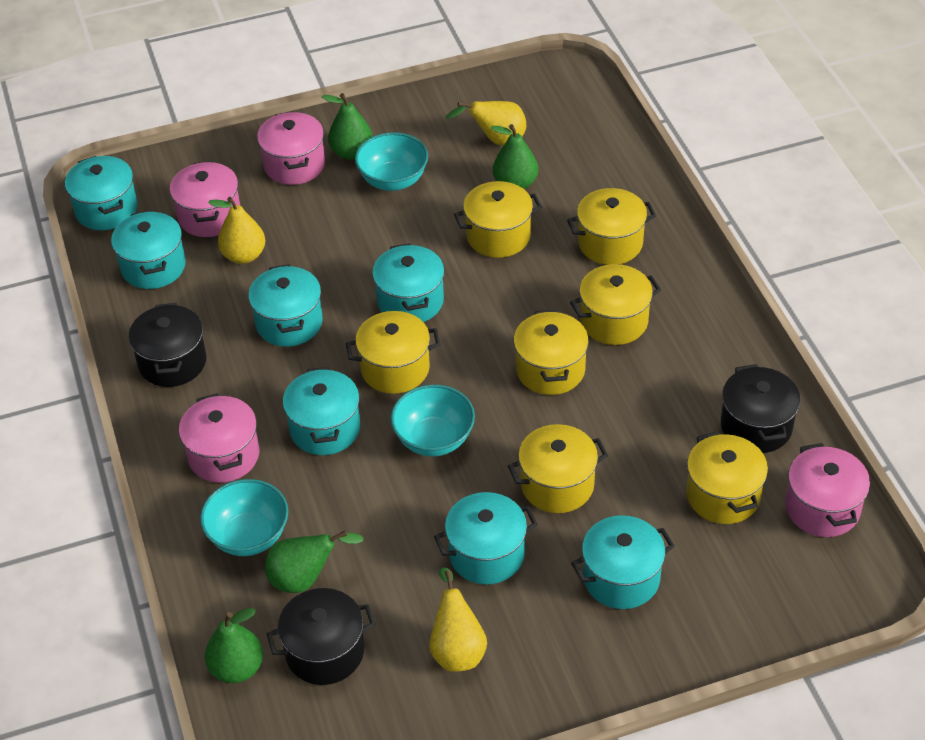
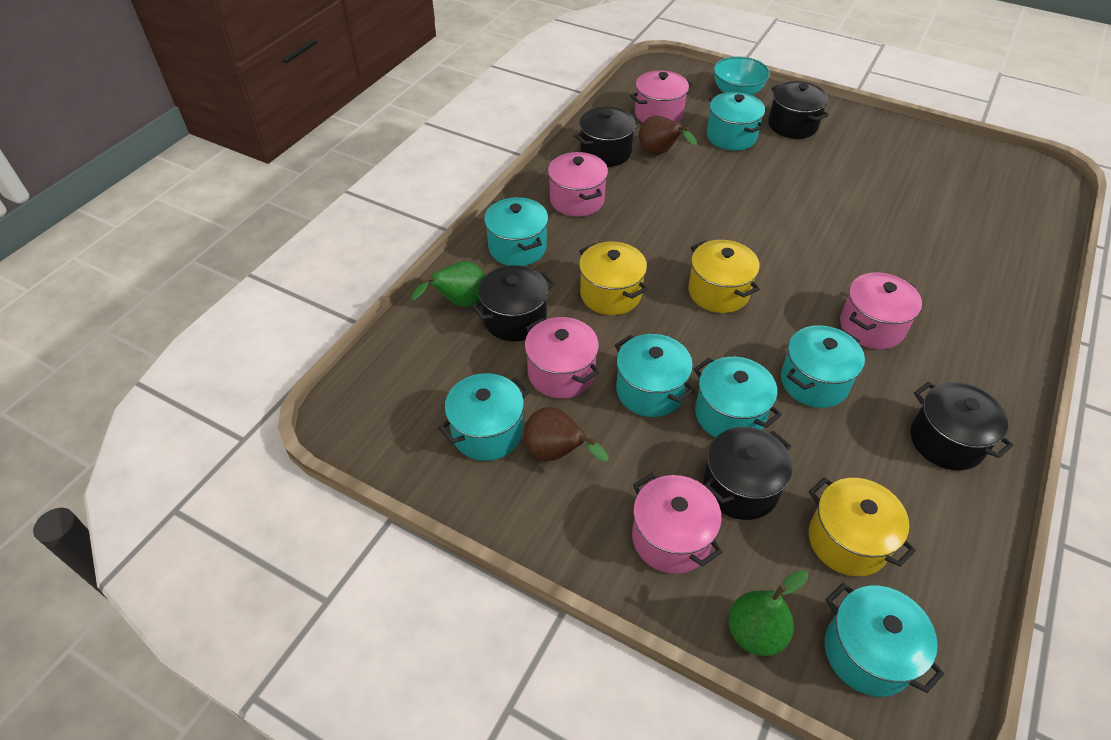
black pot: [128,303,207,387] [267,588,376,685] [721,364,800,453] = 3 -> [471,265,555,342] [574,107,640,167] [703,427,792,520] [768,81,829,139] [911,382,1014,471] = 5
brown pear: none = 0 -> [524,407,608,462] [639,116,697,155] = 2
green pear: [205,608,263,683] [265,531,364,593] [322,93,373,160] [491,124,538,189] = 4 -> [411,261,485,307] [728,570,808,656] = 2
pink pot: [170,161,240,237] [179,393,260,483] [257,111,325,185] [785,443,870,537] = 4 -> [525,317,600,399] [548,152,608,217] [630,70,693,123] [632,473,722,574] [840,272,922,349] = 5
turquoise bowl: [200,479,288,556] [355,132,428,191] [391,385,475,457] = 3 -> [713,56,770,95] = 1
yellow pear: [208,197,265,264] [429,567,487,672] [446,101,526,145] = 3 -> none = 0
yellow pot: [346,311,441,394] [454,181,542,258] [508,424,608,513] [514,310,589,395] [567,188,656,265] [570,264,661,345] [686,431,768,524] = 7 -> [579,242,648,315] [688,240,760,313] [809,477,916,576] = 3

